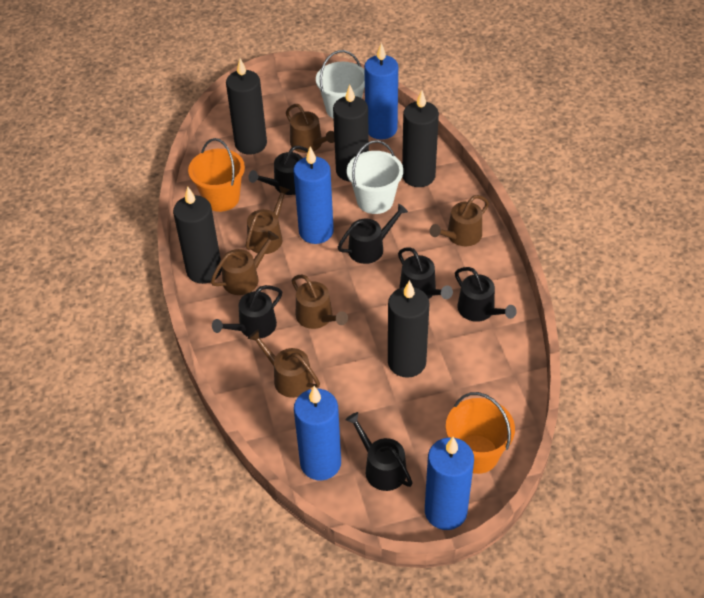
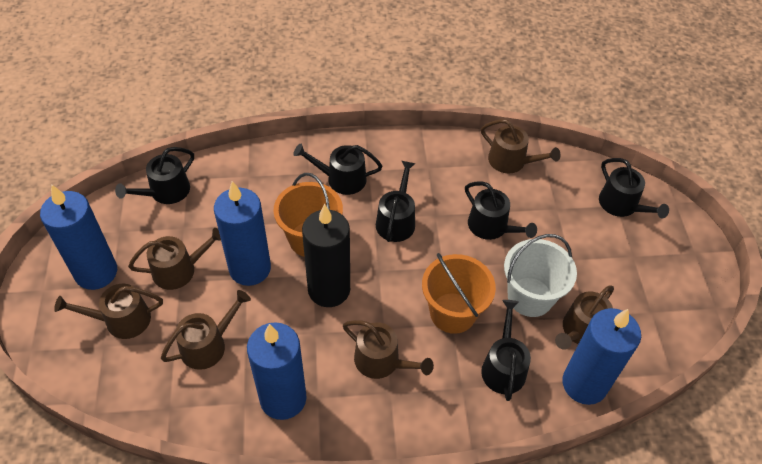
black candle: [173,186,222,284] [226,58,267,155] [333,85,369,182] [388,280,430,378] [402,90,439,187] = 5 -> [302,204,350,307] = 1
white bucket: [316,50,365,118] [347,140,403,214] = 2 -> [504,234,577,317] = 1

